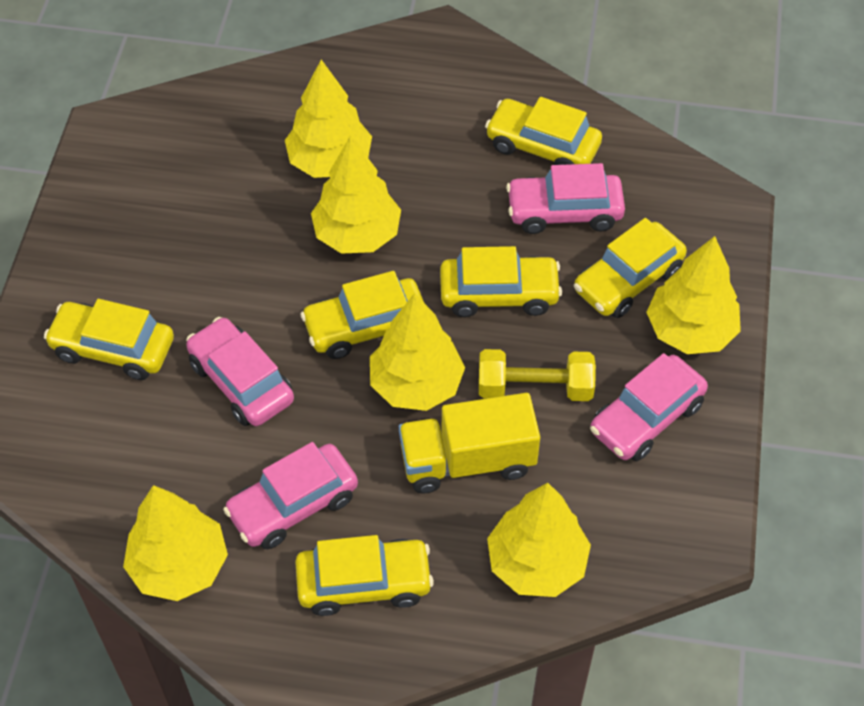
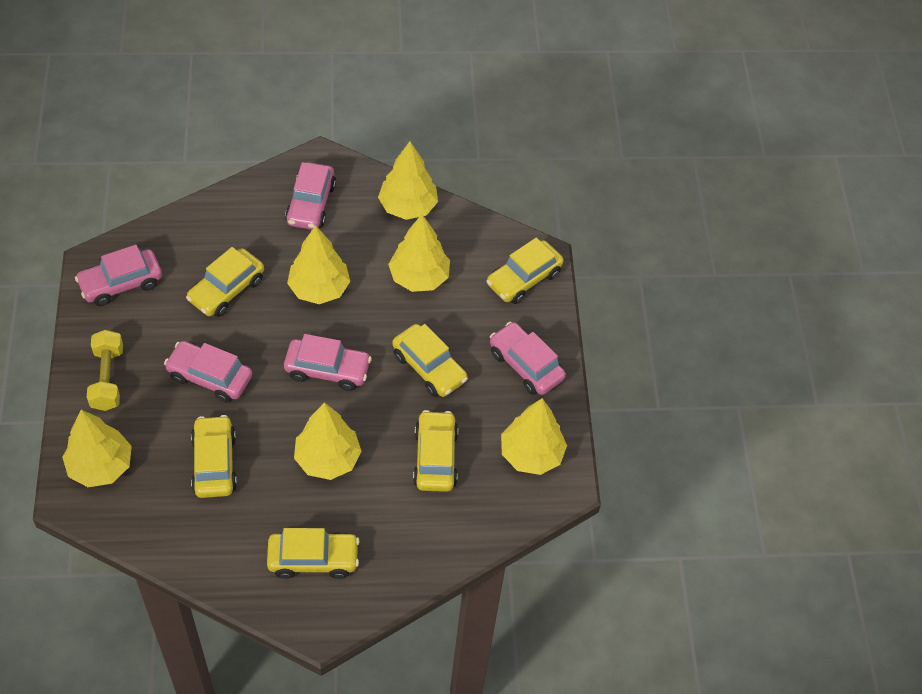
pink car: [186,317,294,426] [223,442,358,549] [506,163,625,234] [590,353,708,461] = 4 -> [75,245,162,306] [164,341,252,403] [284,334,372,391] [285,162,336,230] [490,322,566,395] = 5
yellow truck: [399,393,540,494] = 1 -> none = 0

